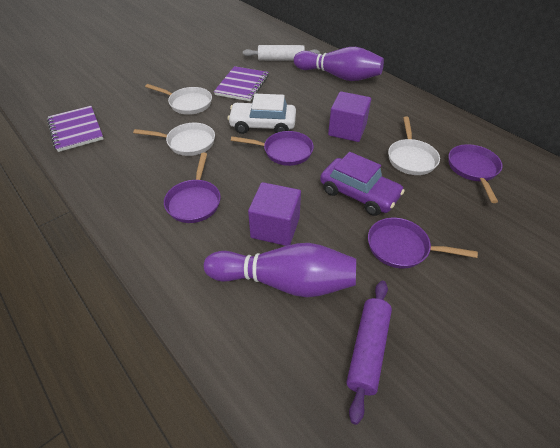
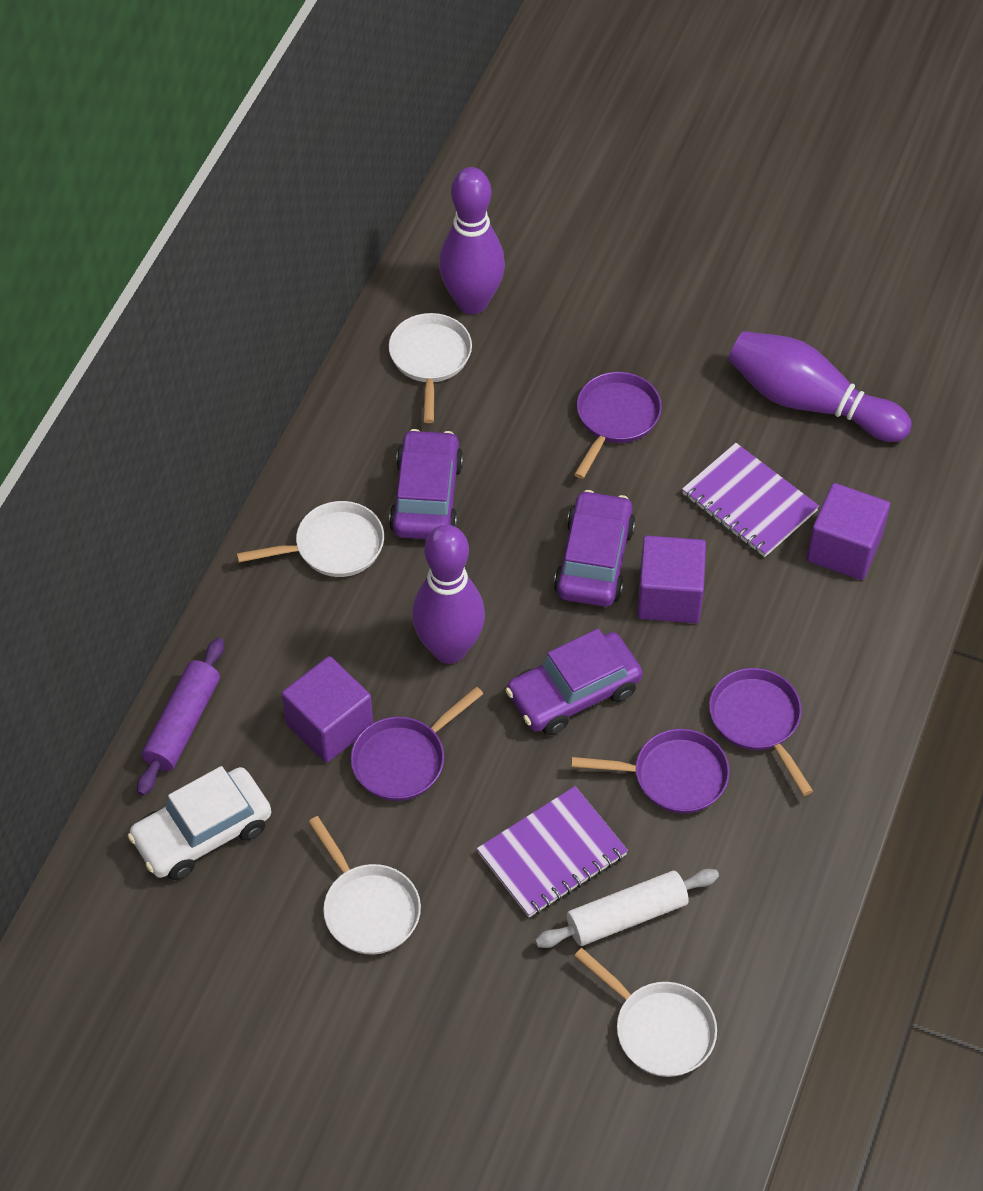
purple bowling pin: [204,243,356,297] [294,47,384,81] = 2 -> [412,524,485,664] [439,167,505,314] [728,331,912,442] = 3
purple car: [320,152,405,216] = 1 -> [389,429,463,539] [506,629,643,735] [554,490,636,607] = 3
purple cube: [248,182,301,246] [328,91,371,142] = 2 -> [282,656,373,763] [637,536,706,623] [807,483,890,580] = 3
white pan: [133,123,215,156] [145,84,212,115] [388,116,440,175] = 3 -> [237,501,384,577] [308,816,421,955] [389,313,472,423] [574,948,717,1077] = 4

